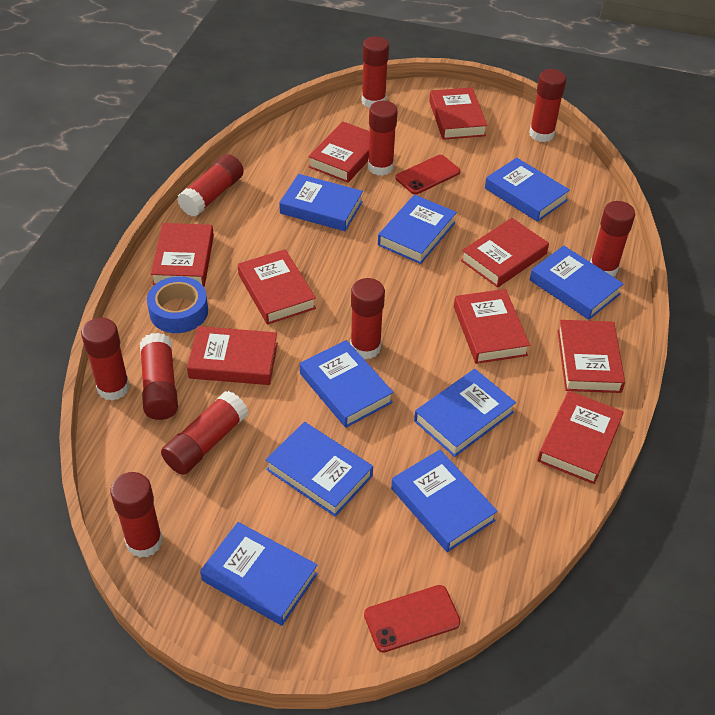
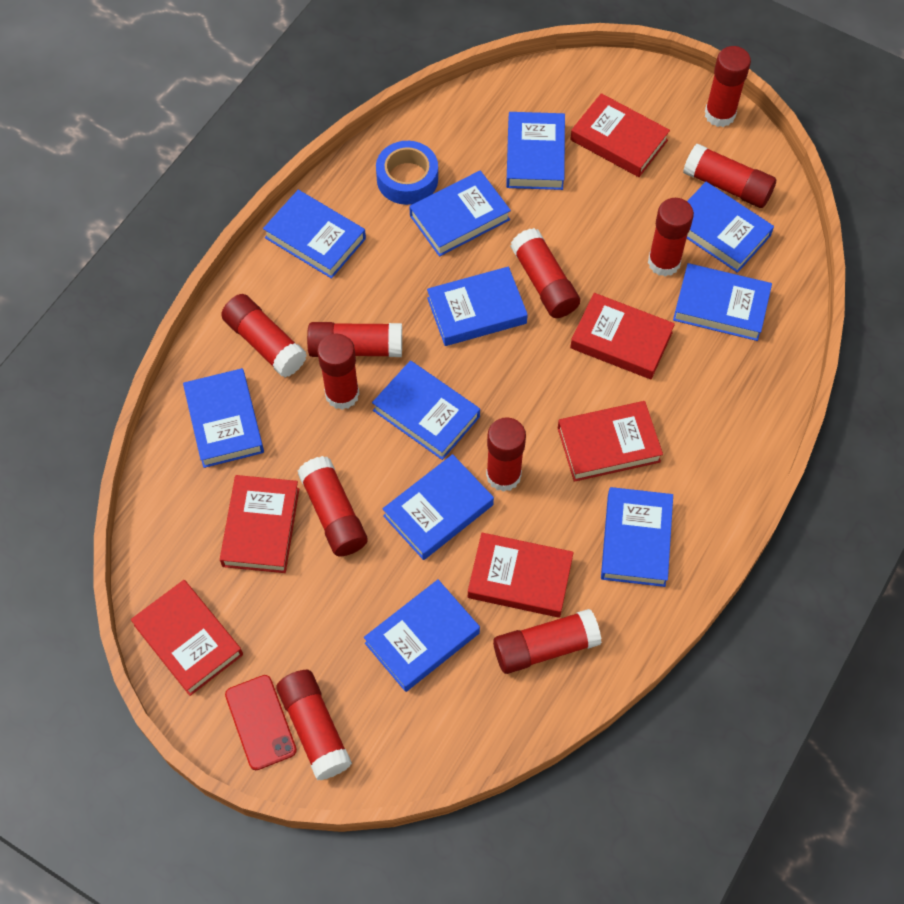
blue book: [200,522,318,626] [266,422,373,517] [279,174,363,231] [300,340,394,428] [378,195,457,264] [391,450,498,552] [414,369,516,457] [485,158,570,222] [530,246,624,320] = 9 -> [183,368,264,468] [263,190,366,279] [364,580,480,692] [372,360,480,460] [382,454,494,560] [409,170,511,257] [427,267,528,346] [506,112,565,190] [601,487,673,587] [673,263,772,341] [687,182,774,273] = 11
red book: [151,223,214,287] [187,326,278,385] [238,249,316,325] [308,122,370,183] [429,88,488,140] [454,289,530,364] [461,218,549,288] [537,391,624,484] [557,320,625,393] = 9 -> [131,580,243,696] [220,475,299,573] [468,533,574,618] [558,401,663,482] [570,93,670,177] [570,293,675,379] = 6
red glue stick: [81,317,130,401] [110,472,163,558] [140,333,178,420] [161,391,248,475] [177,154,244,217] [350,278,385,359] [362,36,389,108] [368,101,398,176] [529,69,566,142] [590,201,635,276] = 10 -> [221,294,307,377] [276,670,352,780] [298,456,368,557] [307,322,402,357] [317,334,359,410] [486,417,526,492] [493,609,602,674] [510,228,580,318] [648,198,694,277] [683,143,776,208] [705,46,751,127] = 11
red phone: [364,585,461,653] [396,155,460,194] = 2 -> [225,675,297,770] = 1

